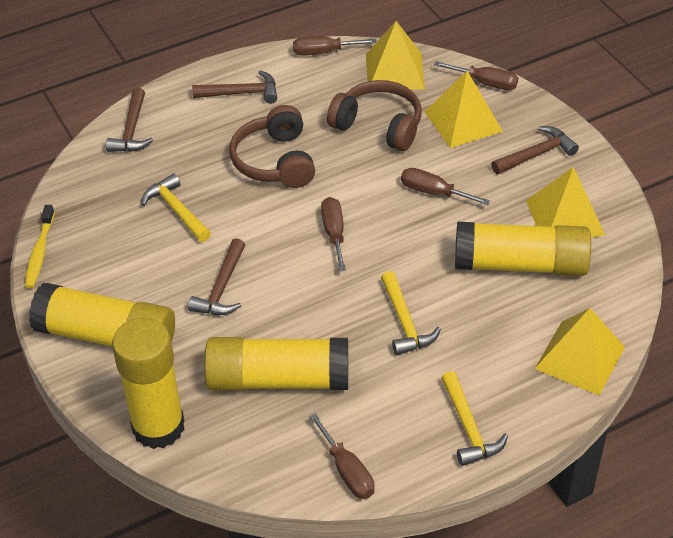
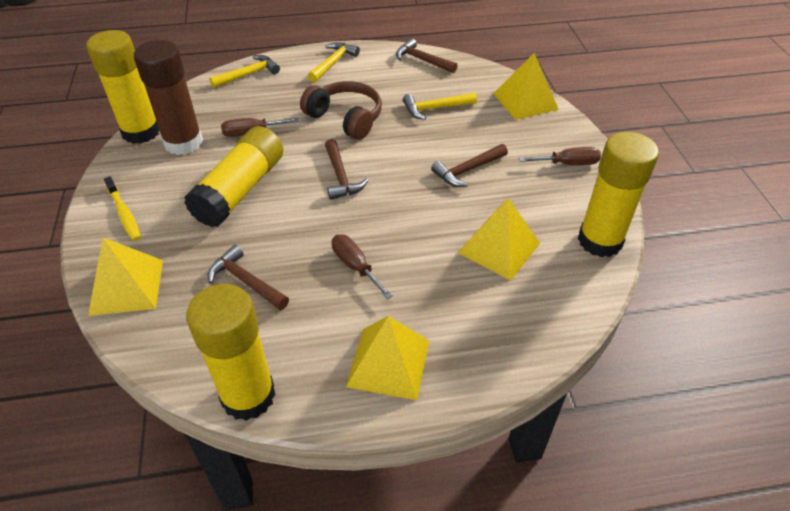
brown glue stick: none = 0 -> [134,40,203,155] = 1
brown headphones: [230,105,315,188] [327,80,422,151] = 2 -> [300,81,382,140] = 1
brown screwdriver: [293,36,377,56] [309,413,375,499] [321,197,346,271] [401,168,490,205] [434,61,518,90] = 5 -> [221,118,299,137] [332,235,393,299] [519,147,601,165] = 3

